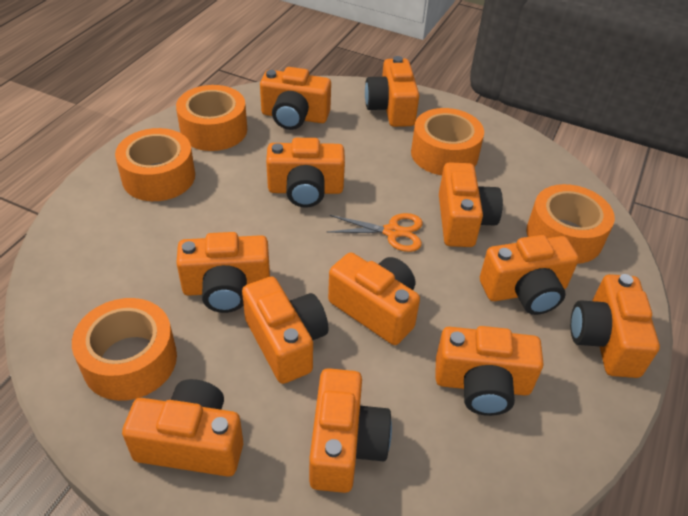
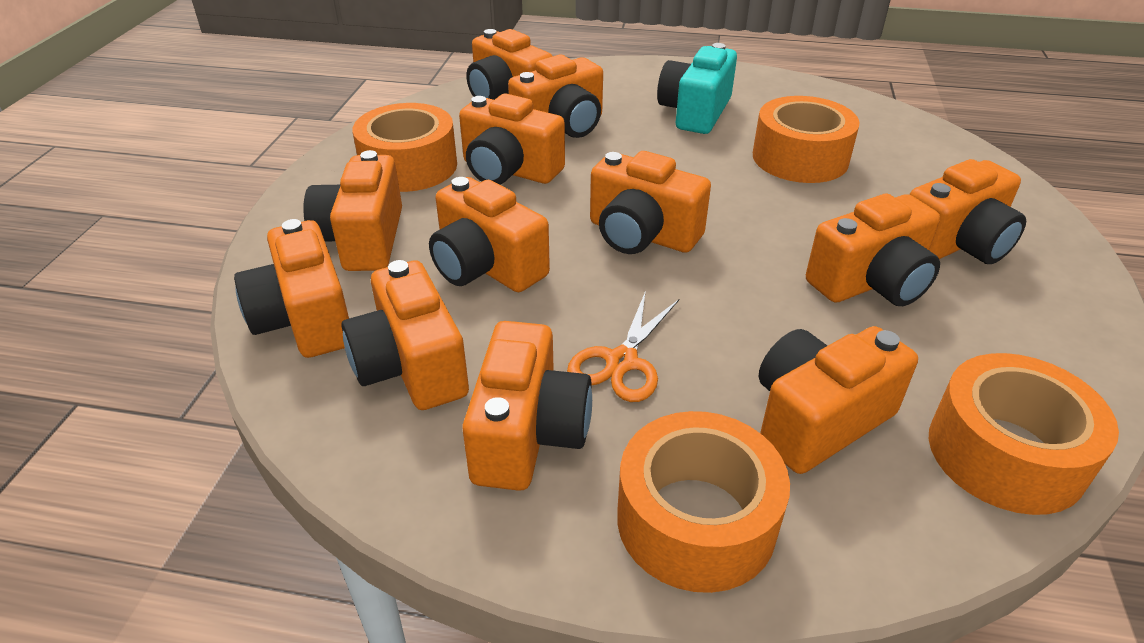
orange tape: [72,298,177,401] [115,128,195,201] [176,85,247,151] [411,108,484,175] [527,184,615,264] = 5 -> [352,103,457,192] [617,411,790,593] [753,96,860,183] [929,353,1119,515] = 4
turquoise camera: none = 0 -> [657,43,737,134] = 1

